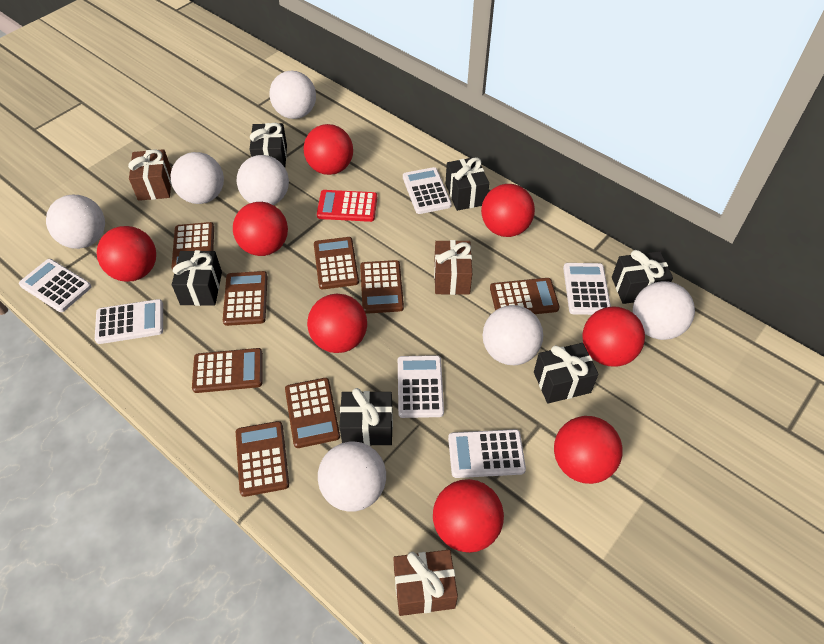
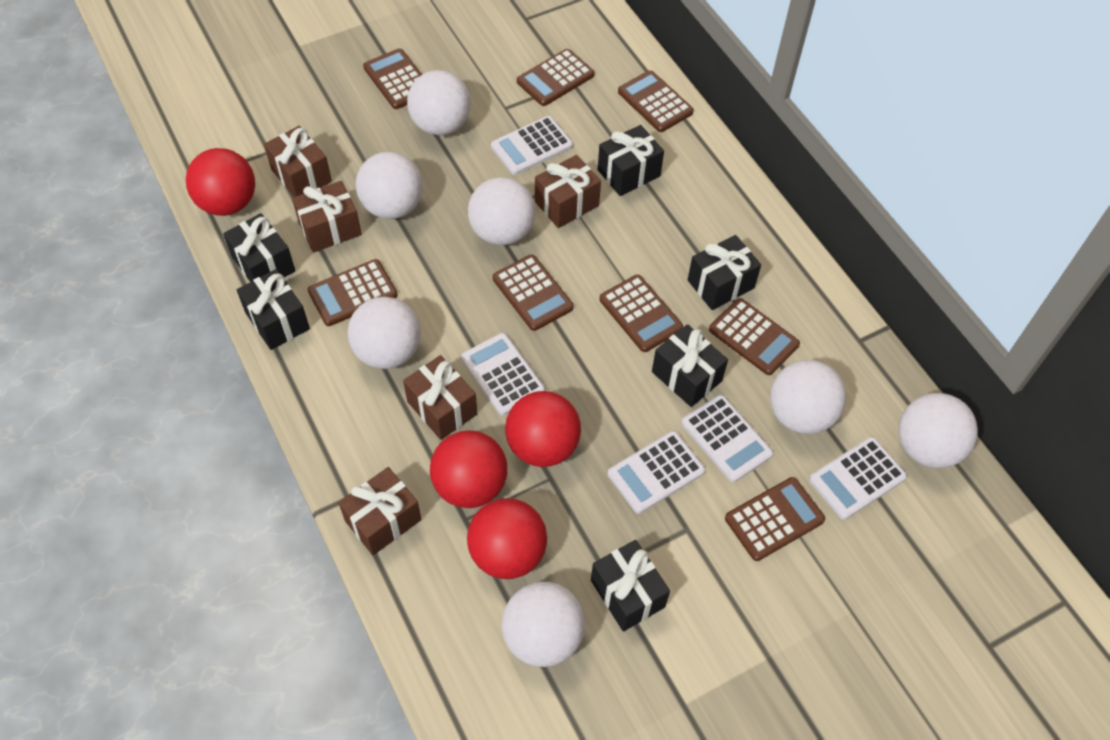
brown gift: [128,149,172,201] [393,550,458,616] [434,240,472,295] = 3 -> [264,126,332,197] [292,181,362,253] [338,467,421,555] [403,355,477,440] [535,155,601,228] = 5
red ball: [97,226,156,282] [233,202,288,256] [303,124,353,175] [307,294,367,353] [433,479,504,553] [481,184,535,237] [554,416,623,484] [583,306,645,367] = 8 -> [186,148,255,216] [430,431,507,508] [467,498,547,579] [505,391,581,467] = 4
red calculator: [317,190,377,222] = 1 -> none = 0
white calculator: [19,259,92,312] [95,299,163,344] [398,355,444,418] [403,167,452,214] [448,429,526,478] [563,263,611,315] = 6 -> [461,333,545,416] [491,116,573,175] [608,431,705,514] [682,395,773,482] [809,437,907,520] = 5

